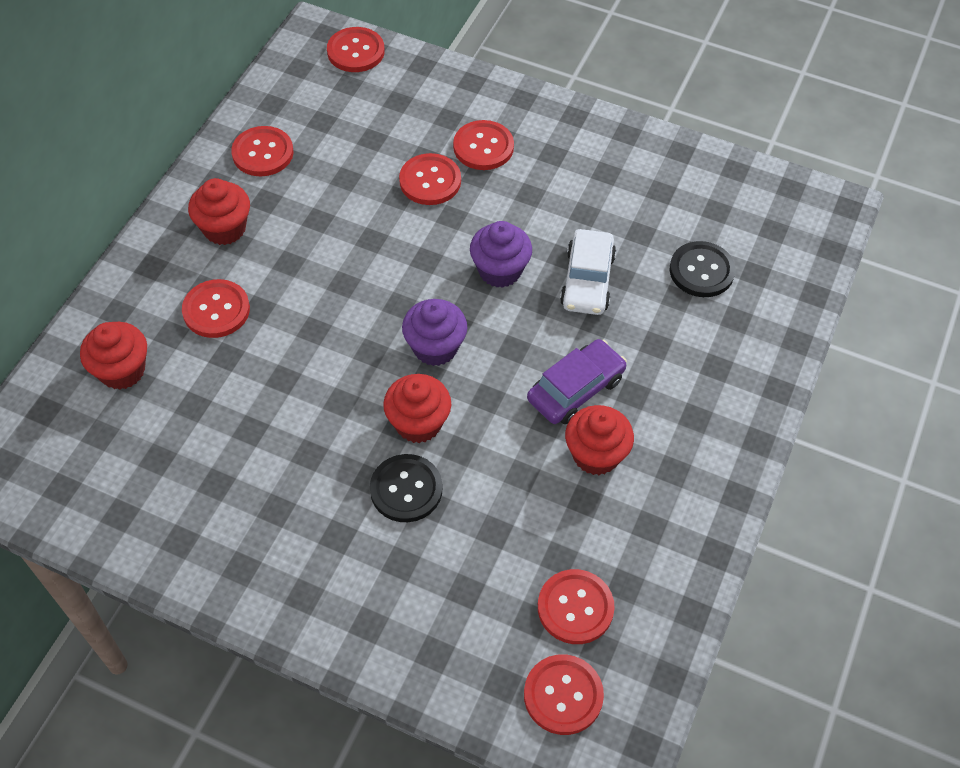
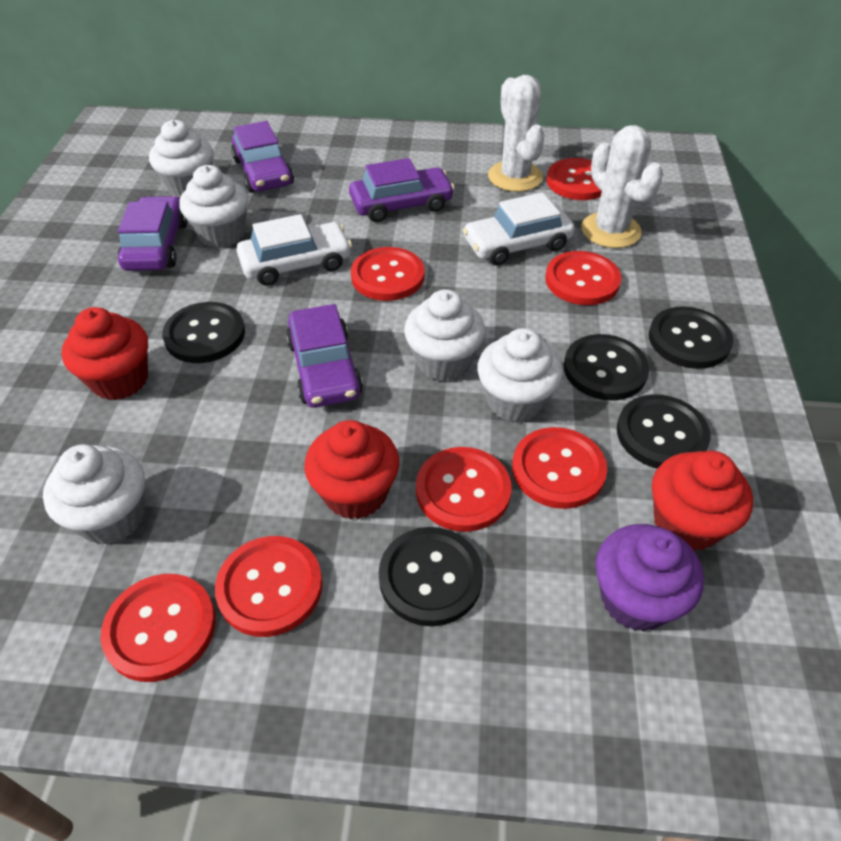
black button: [370,454,443,522] [670,241,735,297] = 2 -> [162,302,245,363] [379,527,483,626] [564,334,649,401] [617,394,711,469] [649,306,733,369] = 5
purple car: [527,339,627,424] = 1 -> [118,196,187,271] [231,121,294,192] [286,304,363,408] [349,158,455,222] = 4
purple cupcake: [402,299,467,366] [470,221,532,288] = 2 -> [596,524,704,631] = 1
red cupcake: [80,322,147,390] [188,178,250,245] [383,374,451,443] [565,405,634,475] = 4 -> [62,307,148,400] [304,420,399,519] [652,451,753,551] = 3
white cactus: none = 0 -> [488,75,545,192] [581,125,663,248] = 2
white car: [560,229,616,315] = 1 -> [237,214,352,286] [463,192,575,265] = 2
white cupcake: none = 0 -> [43,444,145,545] [149,120,214,198] [179,165,248,248] [404,289,485,382] [477,328,563,423] = 5

